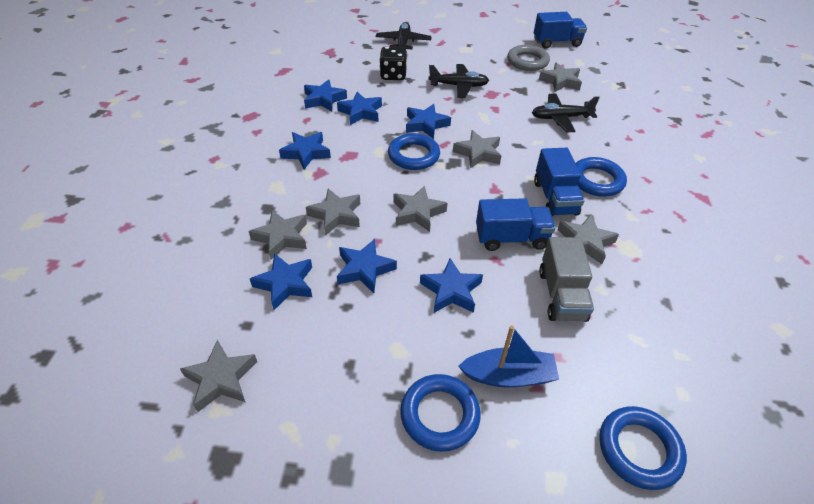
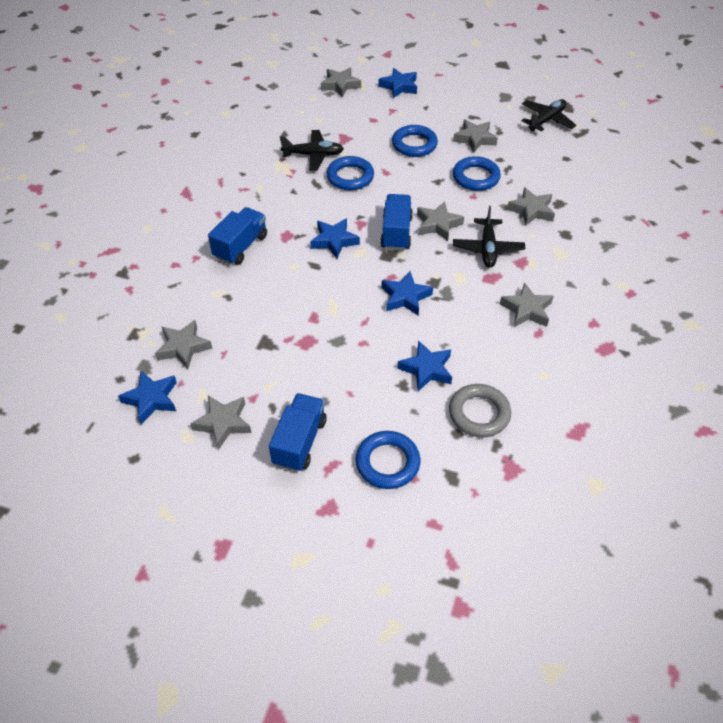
black dice: [379,46,407,80] = 1 -> none = 0
blue boat: [458,325,559,388] = 1 -> none = 0
blue star: [250,253,312,310] [279,132,331,169] [304,79,347,111] [337,92,382,125] [337,239,397,293] [406,104,451,139] [420,258,483,313] = 7 -> [118,371,177,424] [310,218,360,258] [378,68,417,98] [381,271,433,316] [397,340,452,391] = 5
grey truck: [539,237,594,322] = 1 -> none = 0

